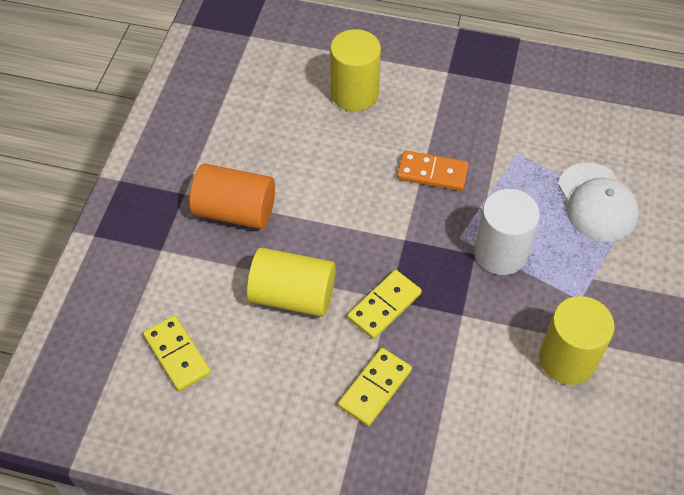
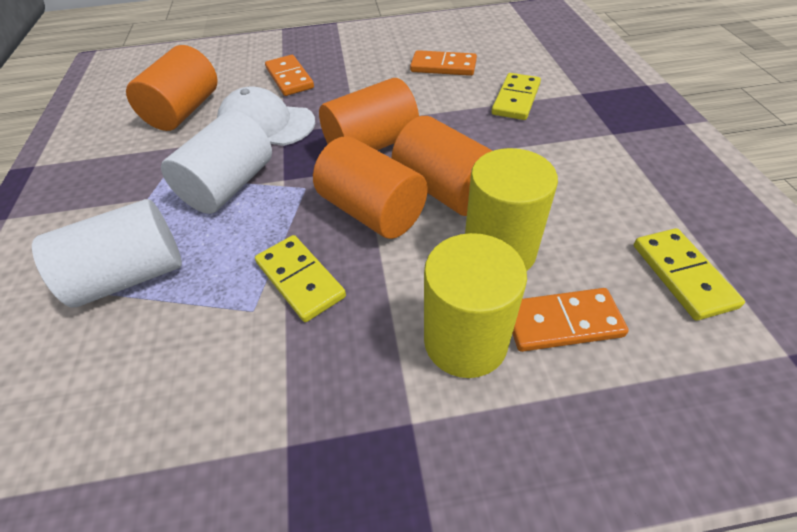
orange cylinder: [189,164,275,229] = 1 -> [126,45,218,131] [313,136,428,239] [319,78,419,150] [392,116,493,216] = 4
orange domino: [397,150,469,191] = 1 -> [265,55,314,96] [410,50,477,76] [512,288,629,352] = 3
white cylinder: [474,189,540,275] = 1 -> [32,199,182,307] [161,110,272,214] = 2
yellow cylinder: [247,247,336,317] [330,29,381,111] [539,296,615,385] = 3 -> [424,233,527,378] [465,148,558,270] = 2

